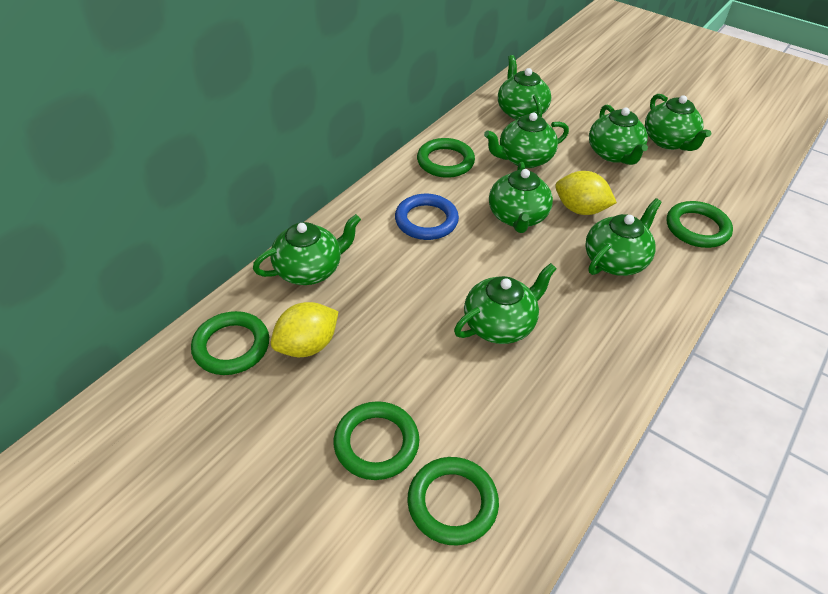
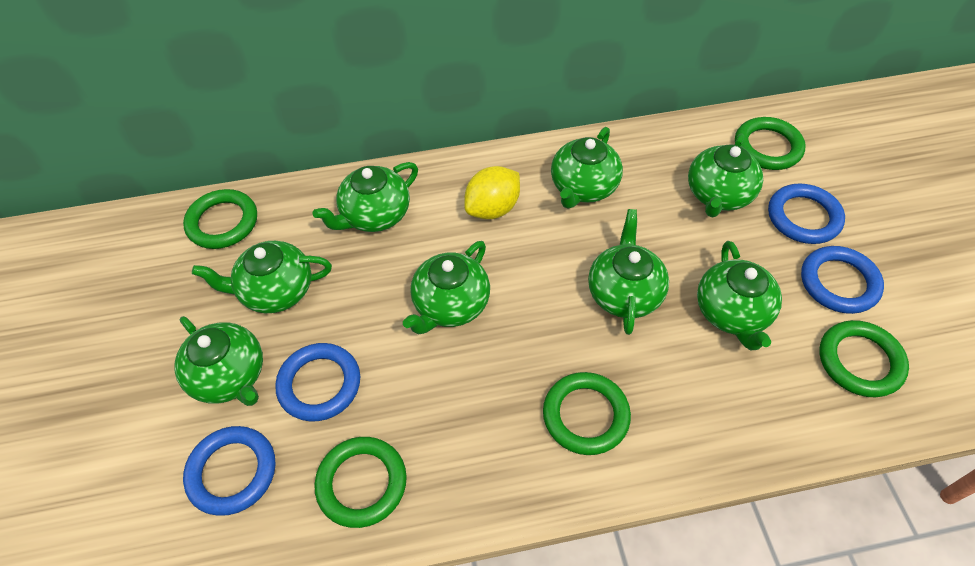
blue ring: [395,194,459,240] = 1 -> [183,426,275,516] [275,343,360,421] [768,184,845,244] [801,246,884,314] = 4
yellow lemon: [271,302,339,357] [555,171,617,215] = 2 -> [464,166,520,219] = 1

